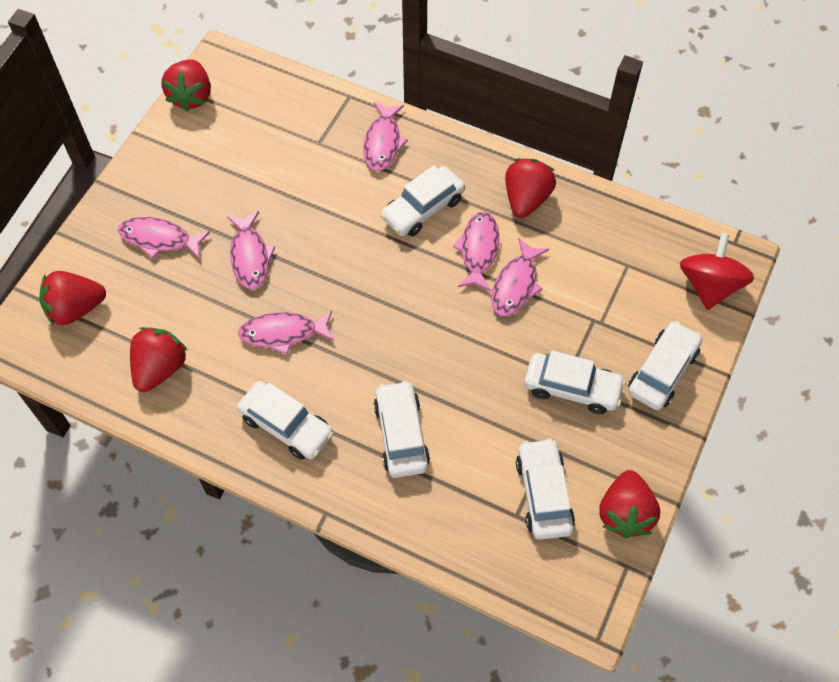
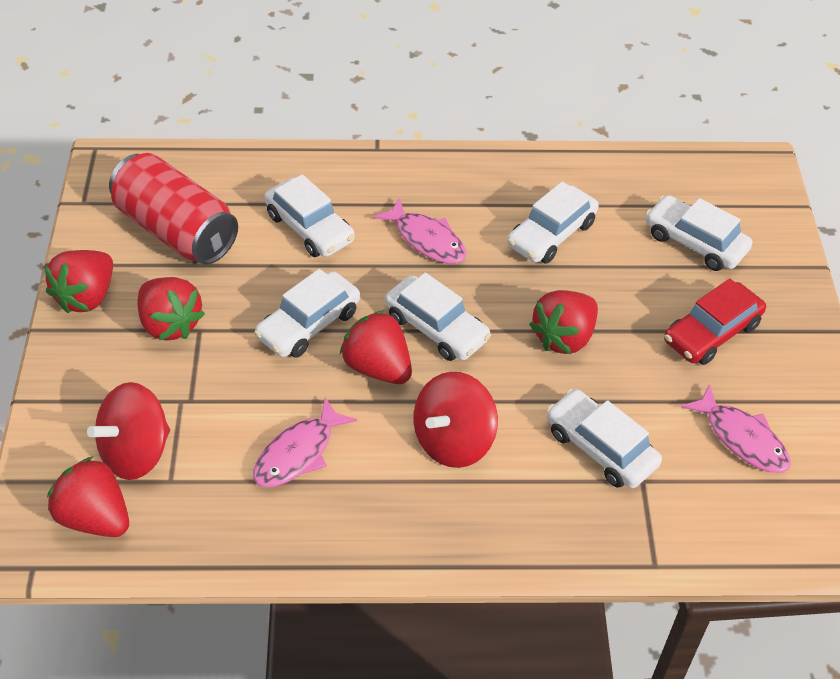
pink fish: [118,217,210,259] [227,211,275,289] [238,311,334,355] [363,102,408,171] [453,211,499,291] [491,238,549,316] = 6 -> [253,397,357,487] [373,198,466,264] [681,384,791,473] = 3
red can: none = 0 -> [109,153,238,265] = 1
red car: none = 0 -> [664,279,766,365] = 1
red spinning top: [680,233,754,310] = 1 -> [87,382,170,480] [413,372,498,468] = 2

